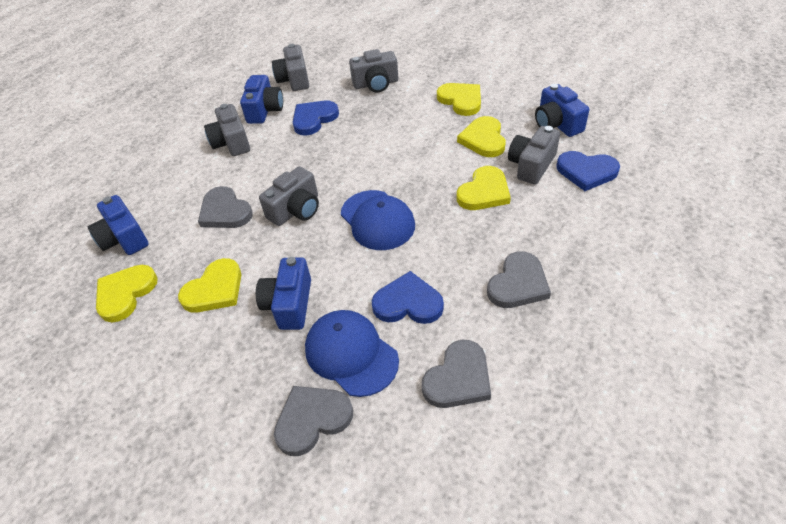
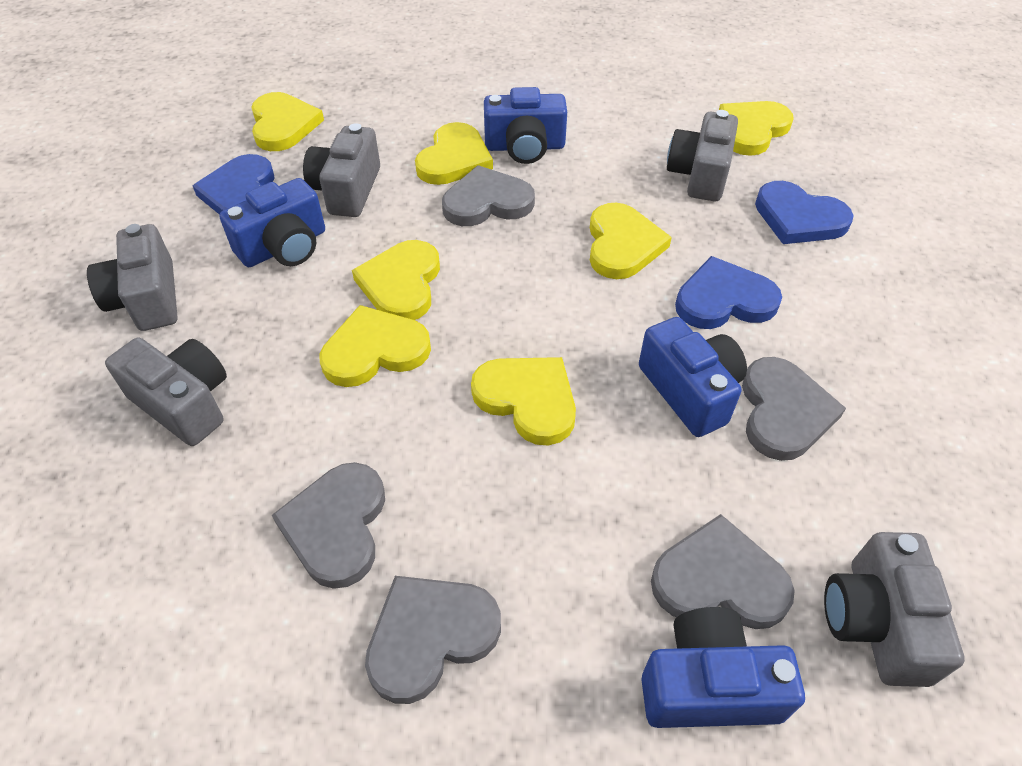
blue cap: [305,310,399,397] [341,190,415,250] = 2 -> none = 0
grey heart: [198,186,253,228] [274,386,353,456] [422,340,491,408] [487,251,551,308] = 4 -> [272,462,385,589] [365,576,501,704] [442,165,535,226] [651,514,795,629] [742,357,846,461] = 5
yellow heart: [96,265,158,322] [178,258,241,313] [437,83,481,116] [457,116,506,157] [457,166,511,210] = 5 -> [251,92,324,151] [320,305,431,387] [352,240,440,320] [415,122,493,185] [471,357,576,445] [590,203,672,279] [719,101,794,156] = 7

